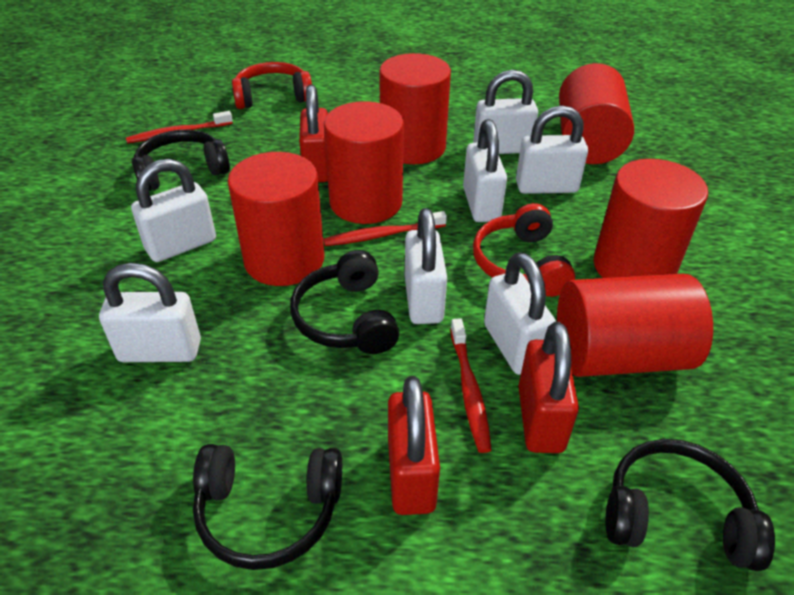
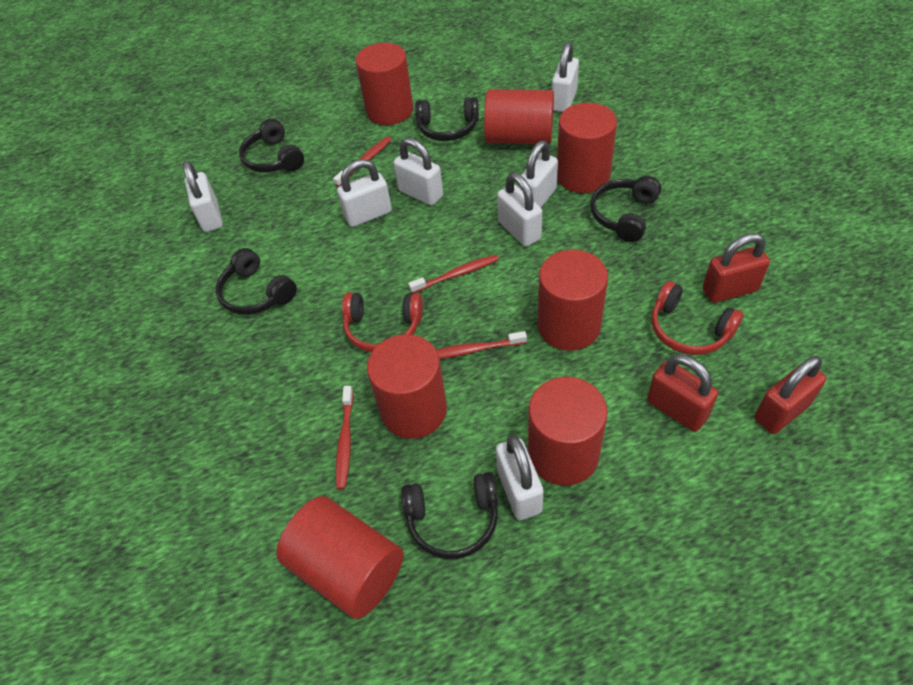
black headphones: [132,130,230,191] [193,444,342,570] [290,250,399,354] [605,439,775,571] = 4 -> [216,248,297,315] [239,119,304,172] [401,472,498,559] [415,97,479,141] [590,176,661,242] = 5
red cylinder: [228,152,324,286] [324,101,404,224] [379,53,451,164] [557,274,713,377] [559,63,634,164] [593,159,708,278] = 6 -> [276,496,403,619] [356,43,413,125] [367,334,447,439] [484,89,554,144] [528,377,608,486] [538,249,608,351] [557,103,617,193] = 7
red toothbrush: [126,111,233,143] [323,211,447,246] [450,318,491,453] = 3 -> [333,136,392,187] [336,386,353,490] [408,255,499,294] [436,331,527,359] = 4

